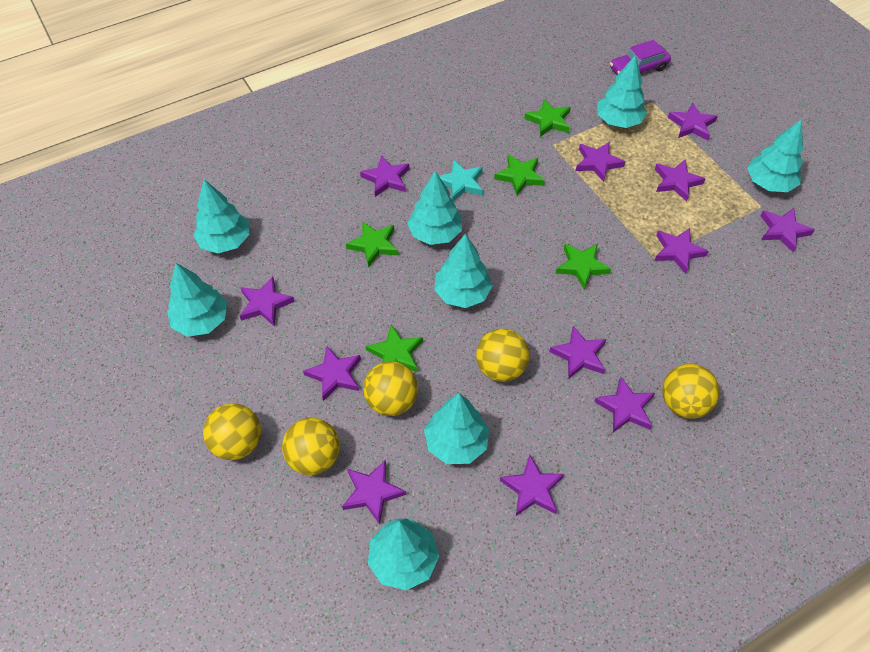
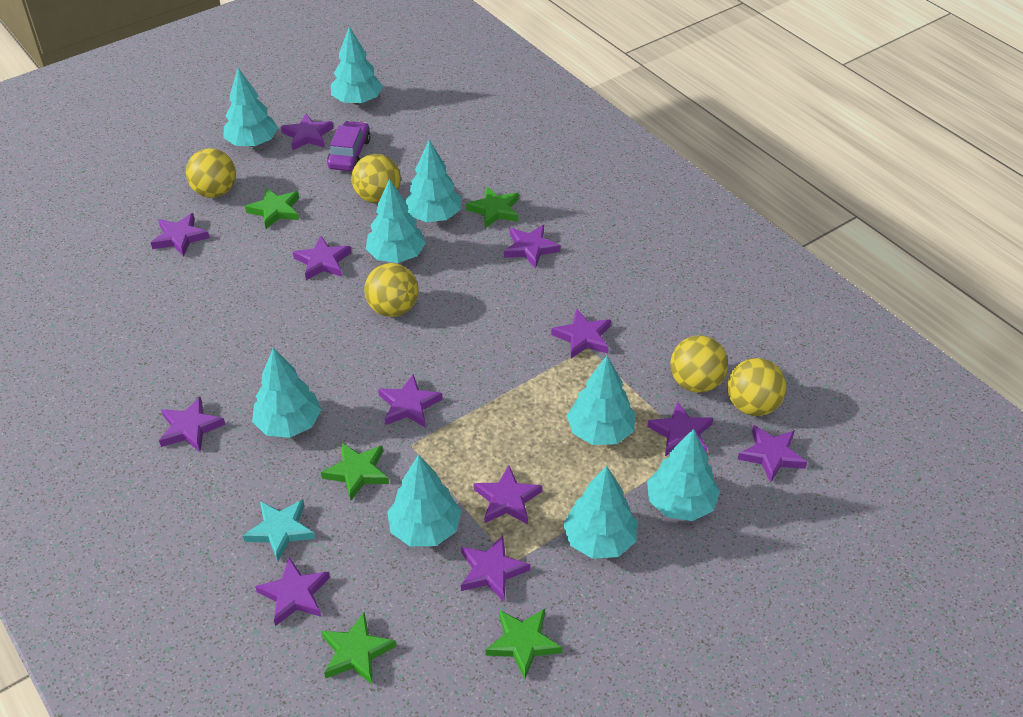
turquoise tree: [167,263,227,337] [193,179,249,253] [368,518,439,590] [407,171,462,245] [424,393,489,464] [434,234,492,308] [597,55,647,128] [747,119,803,192] = 8 -> [223,68,278,147] [252,348,322,438] [331,26,383,105] [366,178,426,263] [387,454,461,546] [405,140,461,222] [563,466,637,559] [567,356,636,445] [647,428,720,521] = 9

